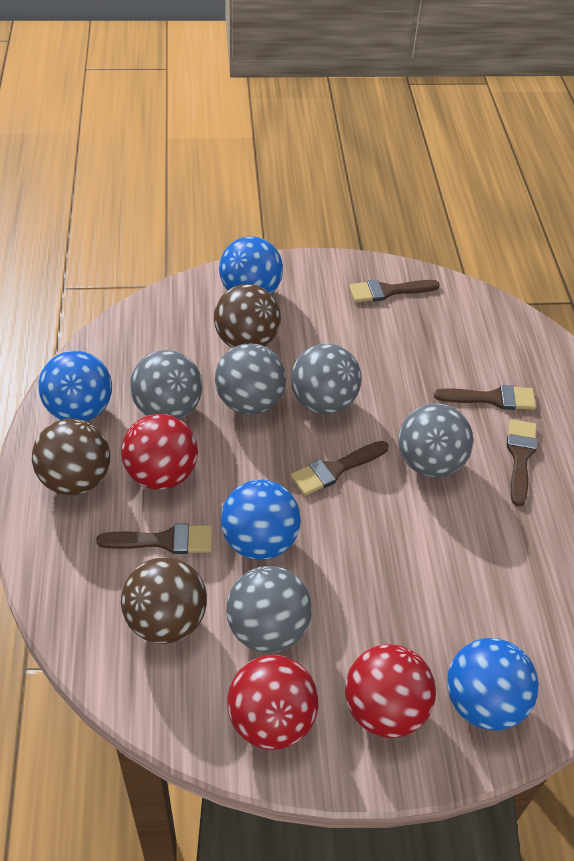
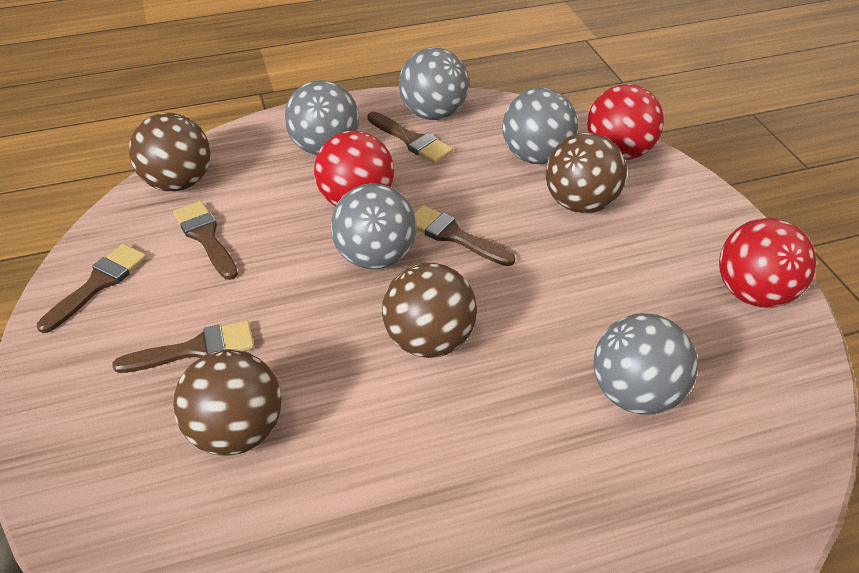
blue ball: [38,351,112,421] [219,236,283,294] [221,480,301,560] [447,638,539,731] = 4 -> none = 0
brown ball: [32,419,110,495] [121,557,207,644] [214,284,281,348] = 3 -> [129,113,211,191] [173,349,282,456] [382,263,477,358] [546,133,627,213] = 4

